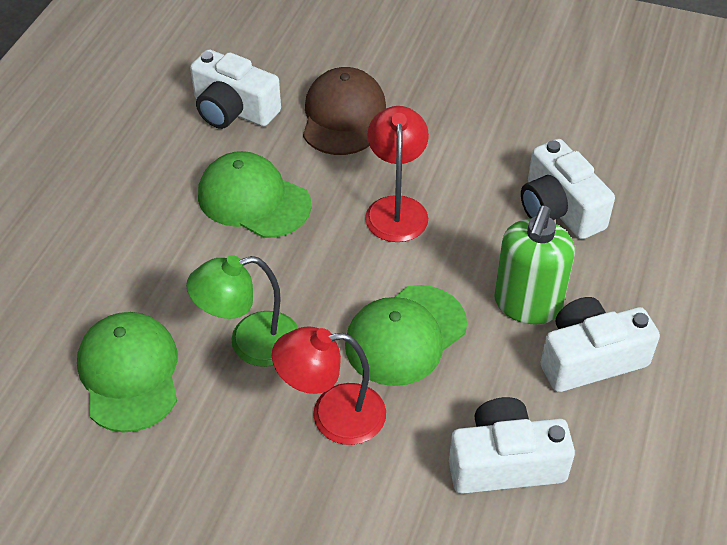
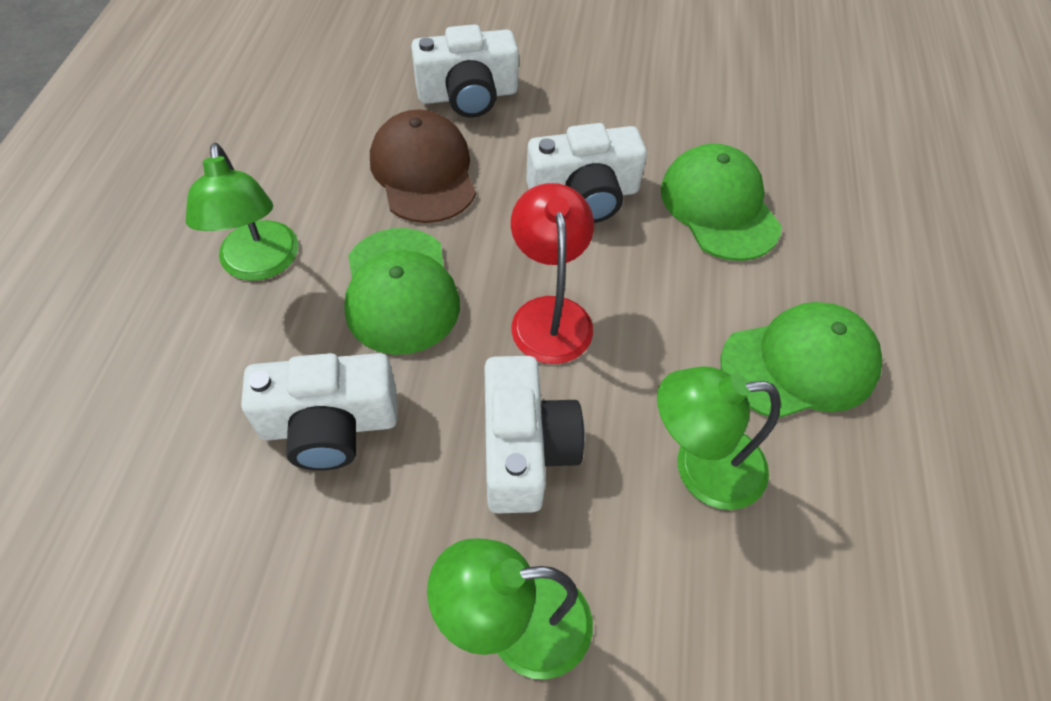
green lamp: [186,255,298,367] = 1 -> [186,143,298,281] [427,538,593,679] [657,366,781,510] = 3
green soap dispenser: [494,206,575,324] = 1 -> none = 0
red lamp: [272,326,386,445] [365,106,429,242] = 2 -> [511,183,594,364] = 1

